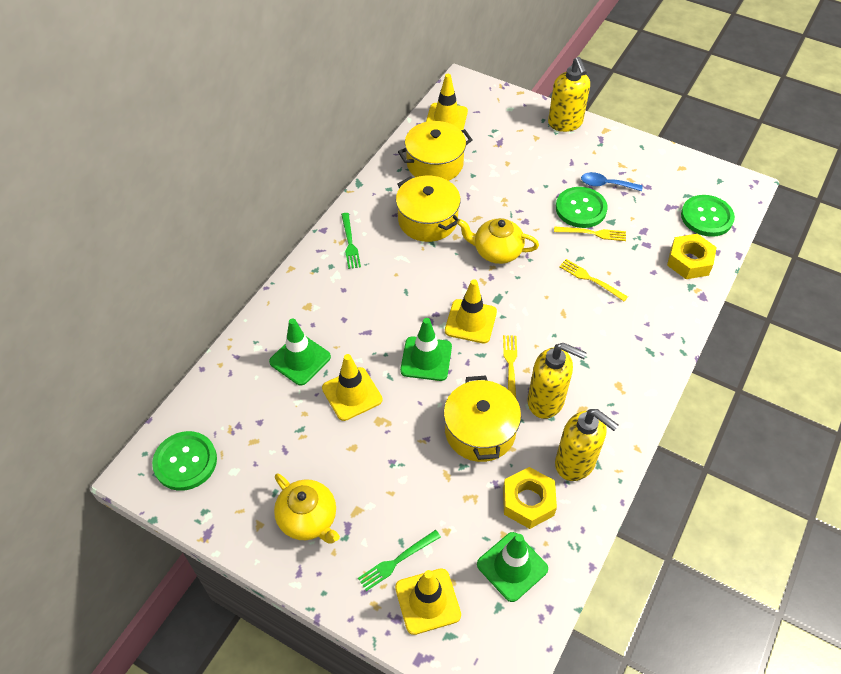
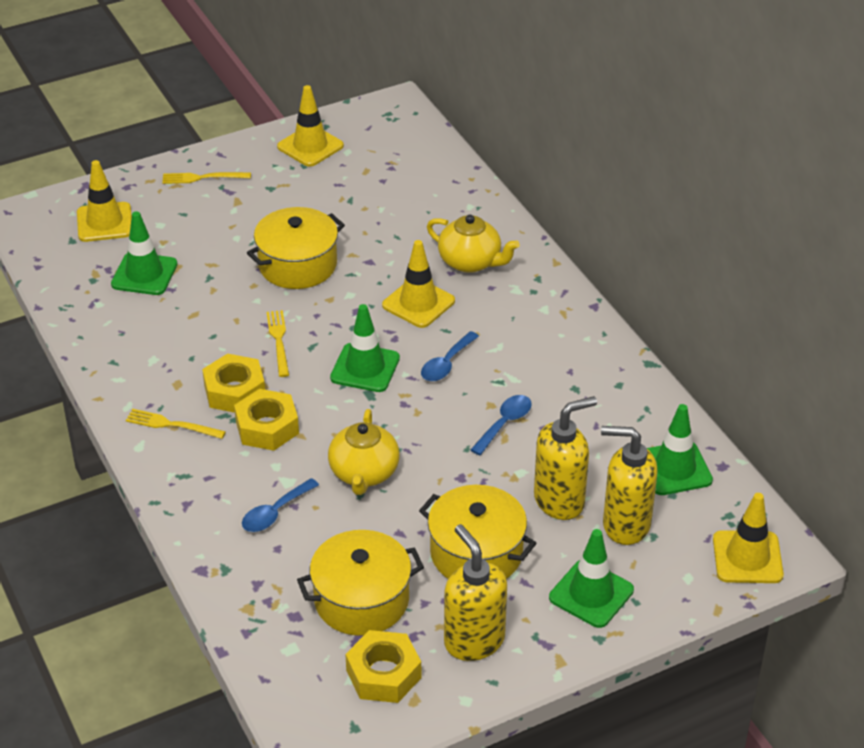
blue spoon: [581,172,643,191] = 1 -> [242,478,319,532] [421,331,479,381] [471,395,532,455] = 3
green button: [152,431,217,491] [556,187,608,228] [681,195,735,237] = 3 -> none = 0
green fork: [341,213,361,269] [358,530,441,591] = 2 -> none = 0
green traffic cone: [269,318,331,386] [400,318,452,381] [477,532,548,602] = 3 -> [111,211,177,295] [330,304,400,392] [549,529,634,628] [647,404,713,495] = 4
yellow nut: [503,467,557,529] [667,234,717,279] = 2 -> [202,354,265,413] [234,389,299,451] [345,630,421,703] = 3

